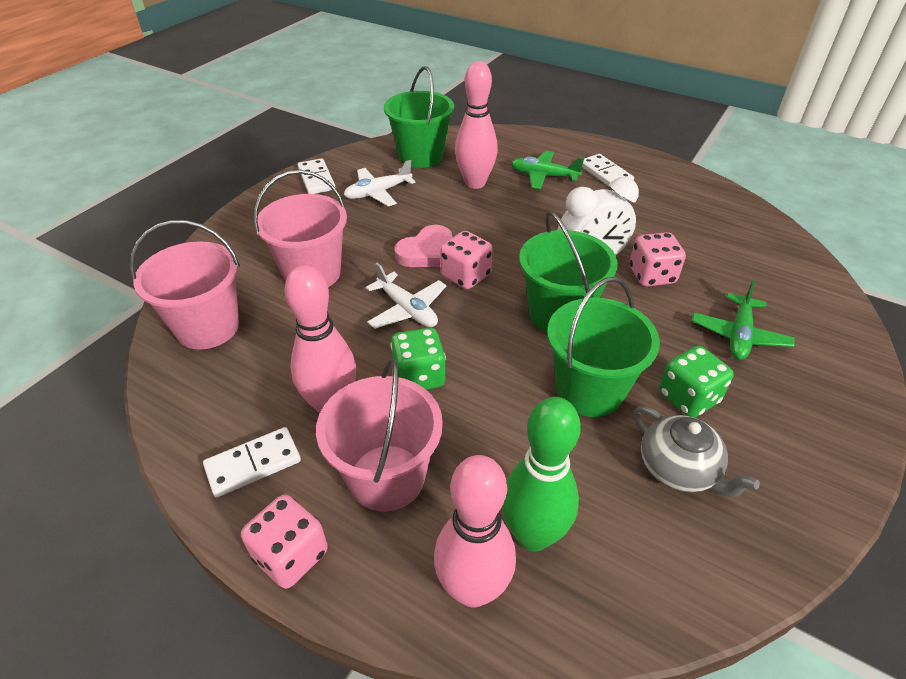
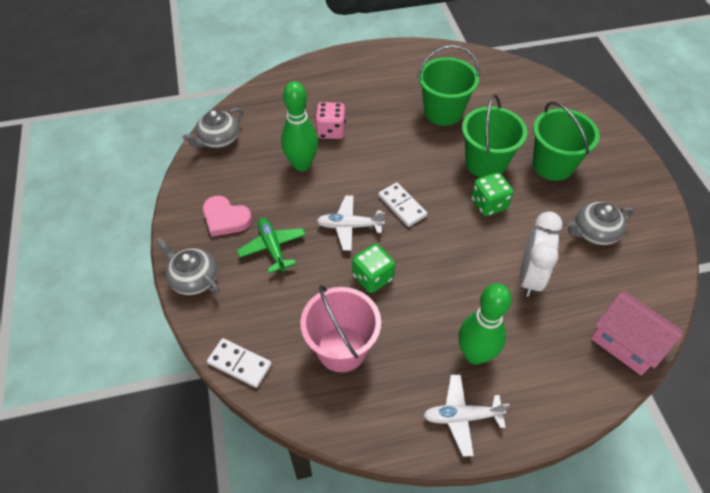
green bowling pin: [502,397,581,551] = 1 -> [281,81,318,171] [459,283,512,365] = 2
green plane: [511,151,584,189] [692,280,795,360] = 2 -> [237,218,306,273] = 1
grey teapot: [634,406,760,497] = 1 -> [156,237,220,295] [183,108,243,148] [567,202,634,245] = 3
pink bowling pin: [284,265,356,414] [434,455,516,608] [455,61,498,189] = 3 -> none = 0
pink bucket: [130,220,240,350] [253,170,347,287] [316,359,443,512] = 3 -> [300,285,381,372] = 1
pink dice: [241,494,328,589] [440,231,493,289] [630,232,686,287] = 3 -> [315,102,346,139] = 1
pink house: none = 0 -> [591,291,683,375] = 1
white domino: [203,427,301,498] [298,158,335,194] [582,154,634,188] = 3 -> [207,338,272,388] [378,182,427,227] = 2

